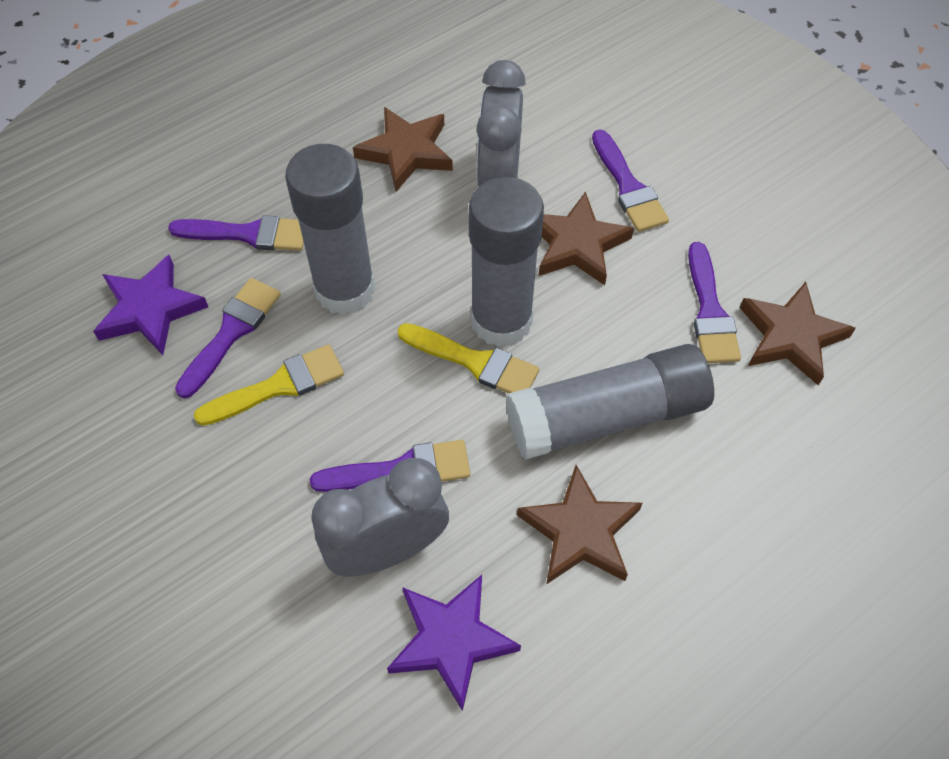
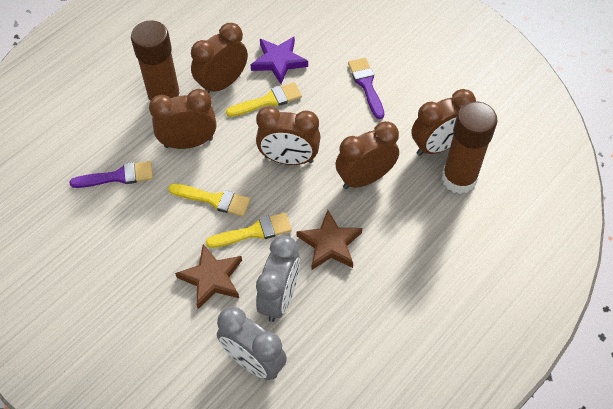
brown clock: none = 0 -> [149,89,216,149] [191,23,248,93] [256,106,321,165] [335,121,399,189] [411,89,476,156] = 5
brown glue stick: none = 0 -> [131,20,181,104] [442,101,498,194] = 2
brown star: [353,107,453,192] [517,465,642,585] [539,192,634,285] [740,282,856,386] = 4 -> [175,244,242,309] [297,210,362,270] = 2
grey glue stick: [285,144,375,315] [469,177,544,347] [506,344,714,460] = 3 -> none = 0
purple brush: [168,215,304,251] [175,278,281,399] [310,440,470,492] [592,130,669,232] [688,242,741,363] = 5 -> [70,161,153,188] [348,58,384,119] = 2
purple star: [93,255,208,355] [387,575,521,711] = 2 -> [251,36,308,84] = 1
yellow brush: [194,345,344,426] [398,323,539,393] = 2 -> [168,184,250,216] [206,212,292,248] [226,82,302,117] = 3

